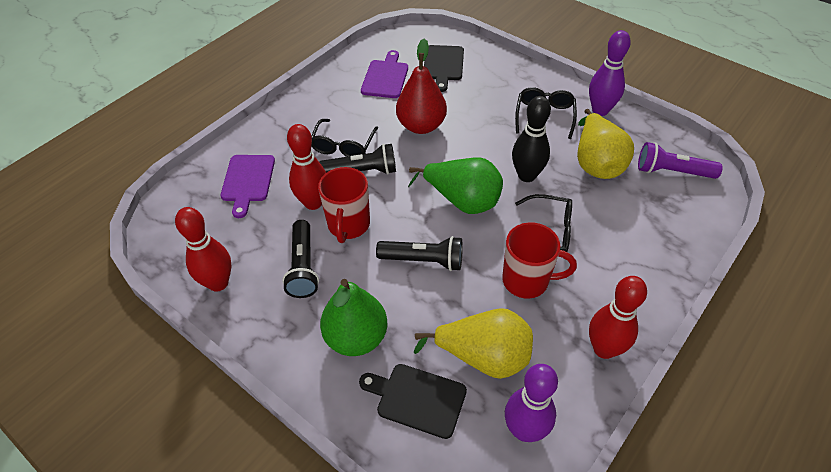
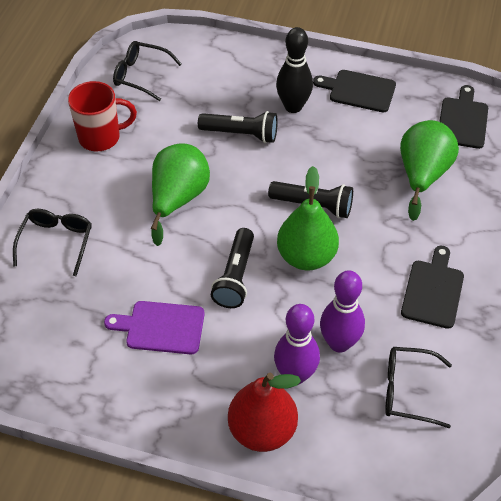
black cutting board: [359,364,467,439] [424,45,464,92] = 2 -> [313,70,396,112] [401,246,464,329] [439,85,488,149] = 3
green pear: [320,279,388,356] [408,157,503,214] = 2 -> [151,143,210,246] [277,166,339,270] [400,120,459,221] = 3
purple cutting board: [221,155,275,218] [361,50,408,98] = 2 -> [104,301,205,354] = 1
purple flashlight: [638,142,723,179] = 1 -> none = 0
red bowling pin: [175,207,231,292] [287,124,326,210] [589,276,647,359] = 3 -> none = 0
red mug: [318,167,370,243] [502,222,577,299] = 2 -> [68,81,137,152] = 1
yellow pear: [414,308,533,379] [577,109,634,179] = 2 -> none = 0

